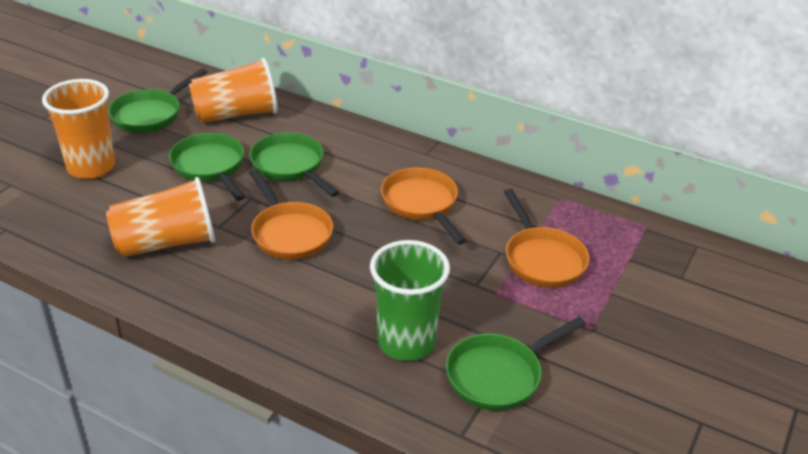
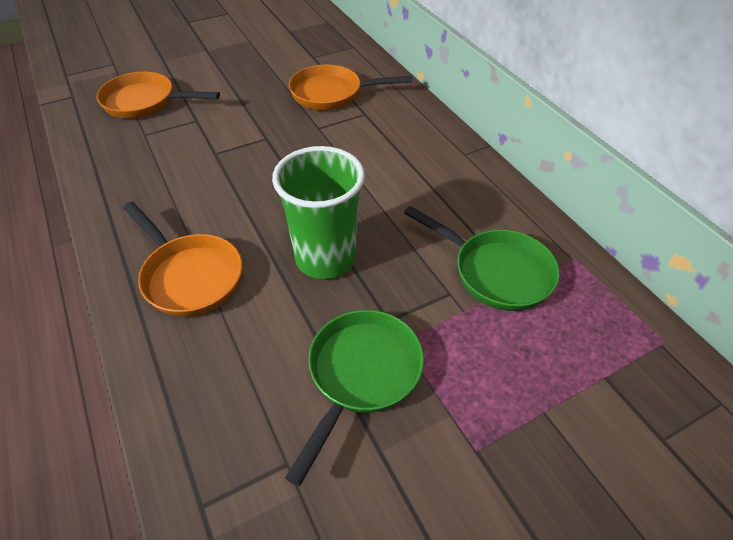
green pan: [108,68,207,133] [169,133,245,201] [249,133,339,197] [446,317,586,411] = 4 -> [285,310,424,486] [404,206,560,311] = 2
orange cup: [42,79,115,179] [106,177,215,257] [189,58,278,123] = 3 -> none = 0

